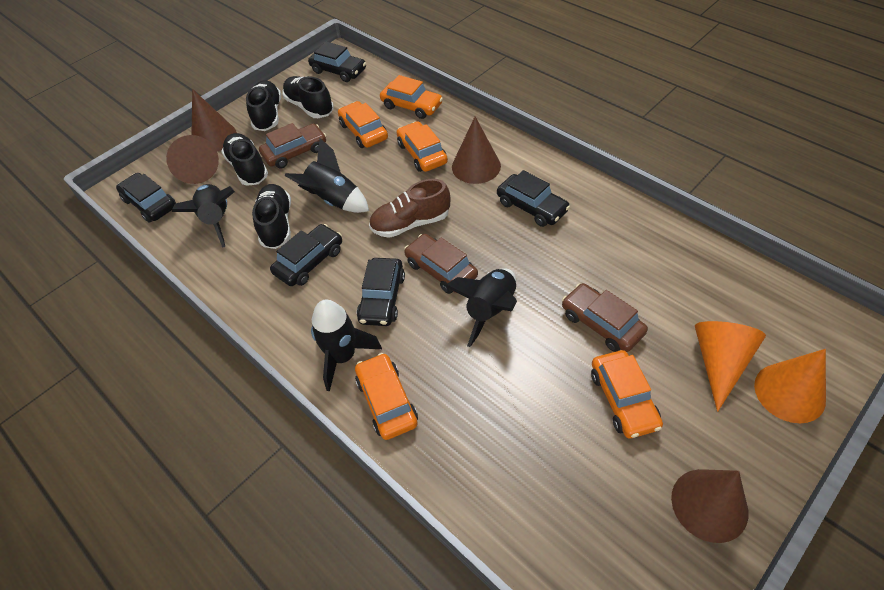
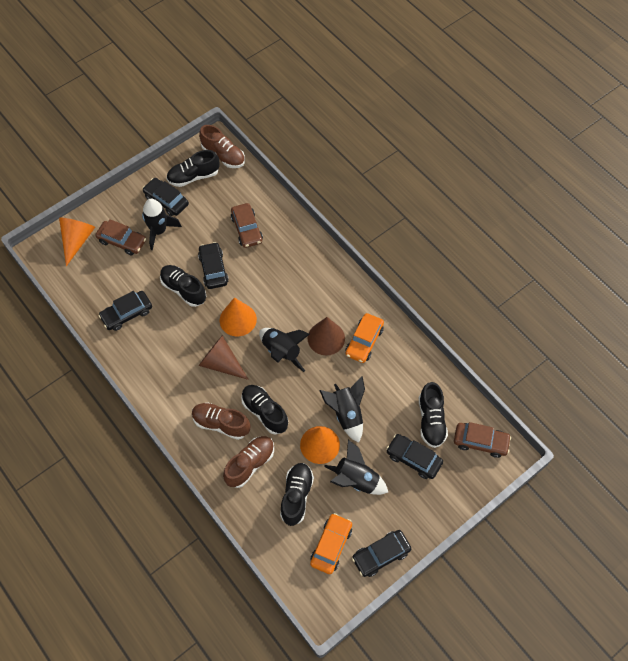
black shoe: [221,133,268,186] [246,80,281,131] [252,184,291,249] [282,76,334,118] = 4 -> [160,265,206,307] [167,150,220,187] [241,385,288,435] [280,463,314,526] [419,382,448,448] = 5
brown cone: [166,135,219,184] [191,89,237,151] [452,117,501,184] [671,469,748,543] = 4 -> [199,335,249,380] [308,317,345,355] = 2
brown shoe: [369,179,450,238] = 1 -> [192,403,250,440] [199,125,245,168] [223,436,274,488] = 3
orange car: [338,101,388,148] [355,353,418,440] [380,75,443,119] [397,121,448,172] [591,350,663,438] = 5 -> [310,513,352,574] [345,313,384,363] = 2
orange cone: [695,321,766,412] [754,349,826,423] = 2 -> [59,218,95,266] [220,297,257,336] [300,426,340,464] = 3

